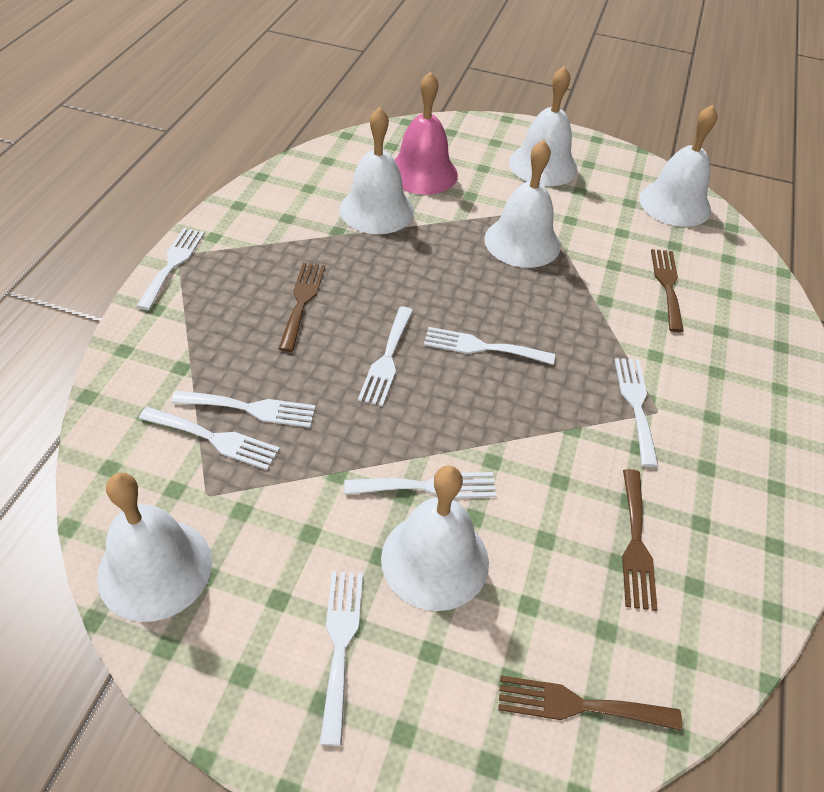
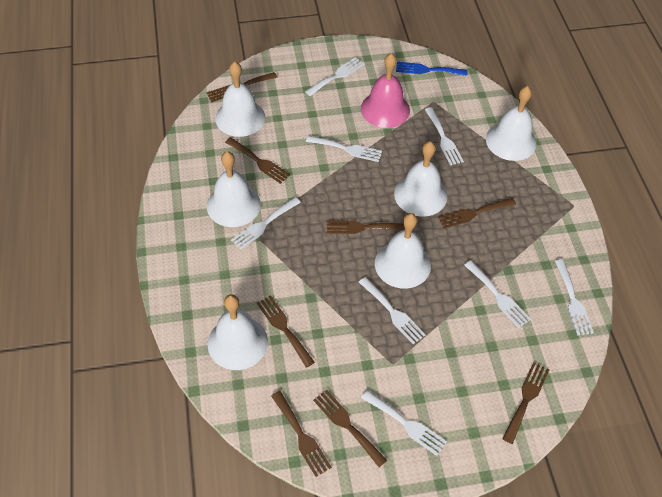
blue fork: none = 0 -> [396,62,468,76] = 1
brown fork: [279,262,325,352] [498,675,682,731] [622,469,658,611] [651,249,684,332] = 4 -> [206,72,278,102] [225,137,290,184] [257,295,315,368] [271,391,332,477] [313,390,387,467] [327,220,405,234] [438,198,516,229] [502,362,549,444] = 8

